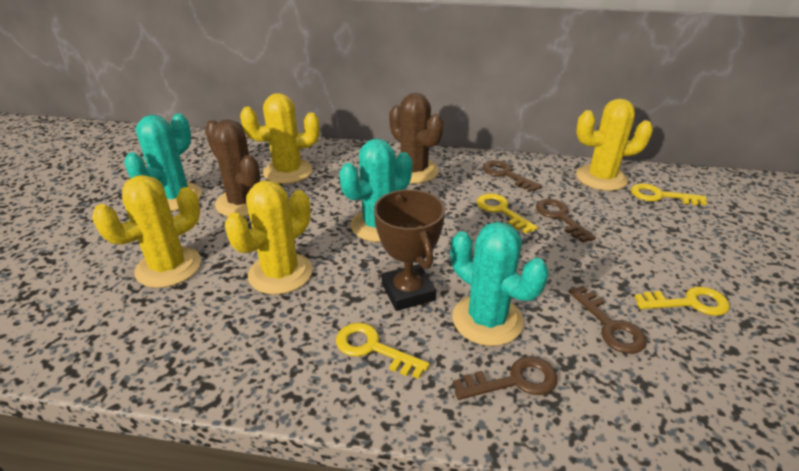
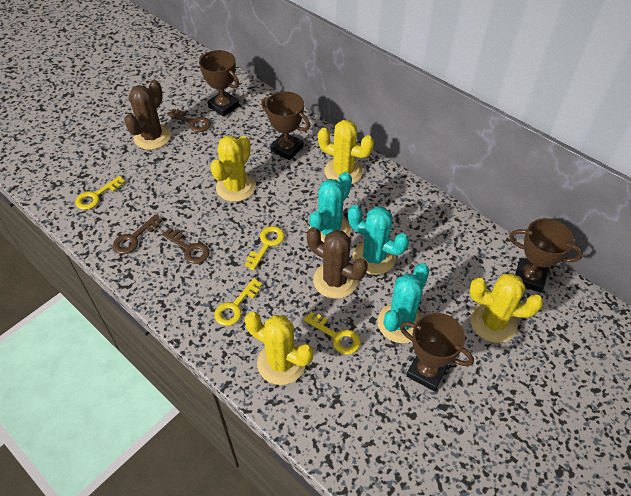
brown key: [453,356,557,400] [483,160,542,192] [536,199,596,243] [568,286,647,354] = 4 -> [113,215,162,254] [162,228,210,264] [167,109,211,132] = 3
brown trophy: [374,189,445,311] = 1 -> [199,50,240,117] [261,91,310,160] [400,313,474,391] [509,218,583,293] = 4

